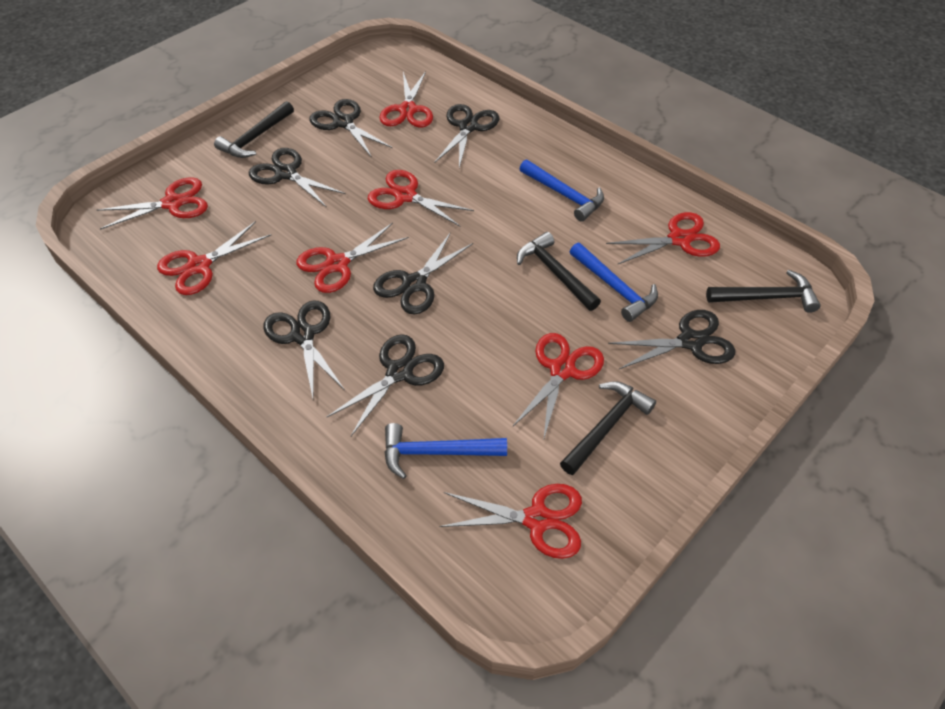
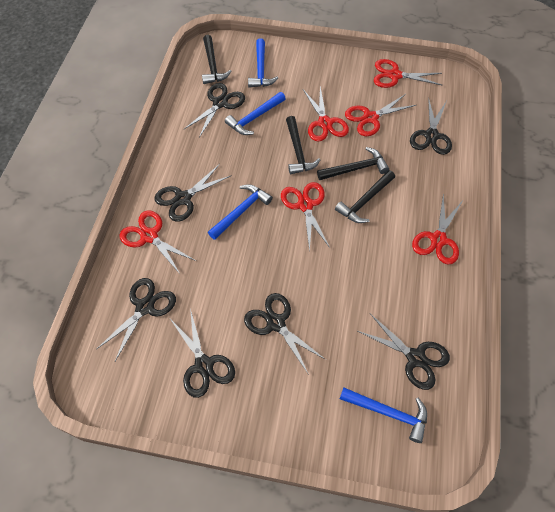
blue hammer: [384,423,507,479] [520,160,604,222] [570,242,658,322] = 3 -> [208,184,273,240] [225,92,286,135] [248,38,278,88] [340,387,427,443] = 4
red scissors: [97,177,208,230] [157,221,271,295] [297,223,409,293] [368,170,474,226] [379,71,433,127] [439,484,582,559] [512,333,604,441] [606,212,720,265] = 8 -> [119,210,196,274] [281,182,330,252] [303,86,349,142] [345,94,416,136] [374,59,442,88] [412,193,464,264] = 6

